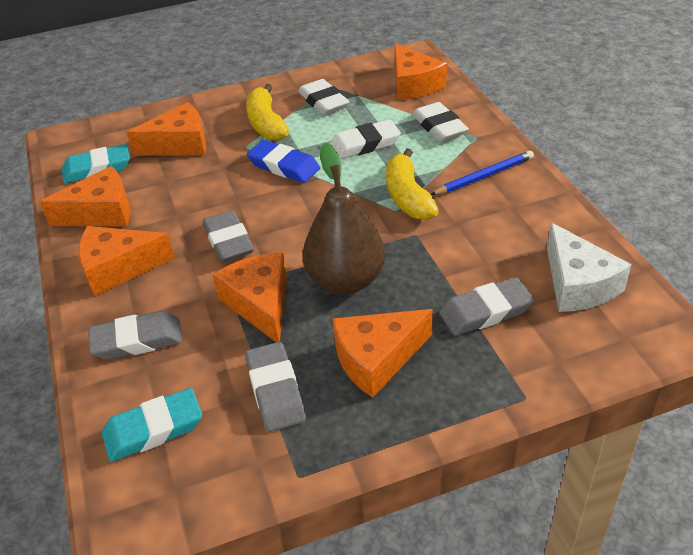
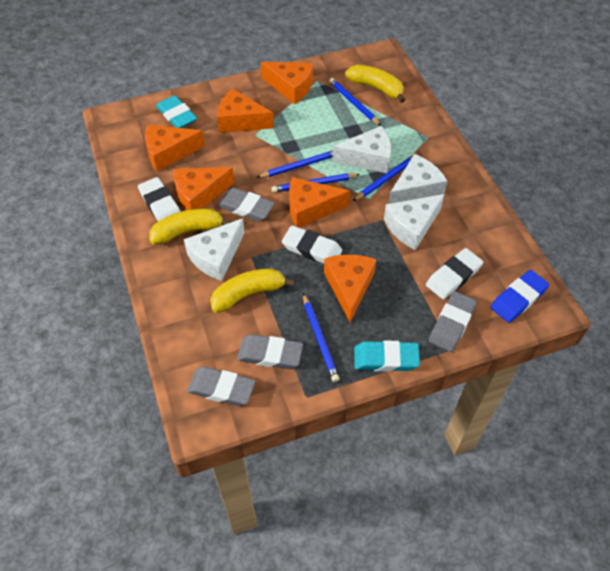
blue pencil: [430,150,534,195] = 1 -> [256,151,333,178] [272,173,360,193] [303,293,340,382] [329,78,381,126] [353,155,414,201] = 5
brown pear: [303,143,385,294] = 1 -> none = 0
white cheese: [547,223,632,312] = 1 -> [184,218,245,281] [332,126,391,173] [384,194,445,250] [388,154,447,204] = 4
yellow banana: [246,84,289,141] [386,148,439,220] = 2 -> [149,208,232,244] [210,268,295,313] [345,65,405,103] = 3

